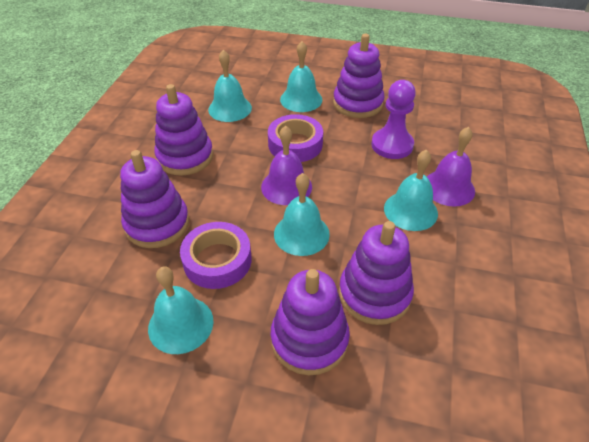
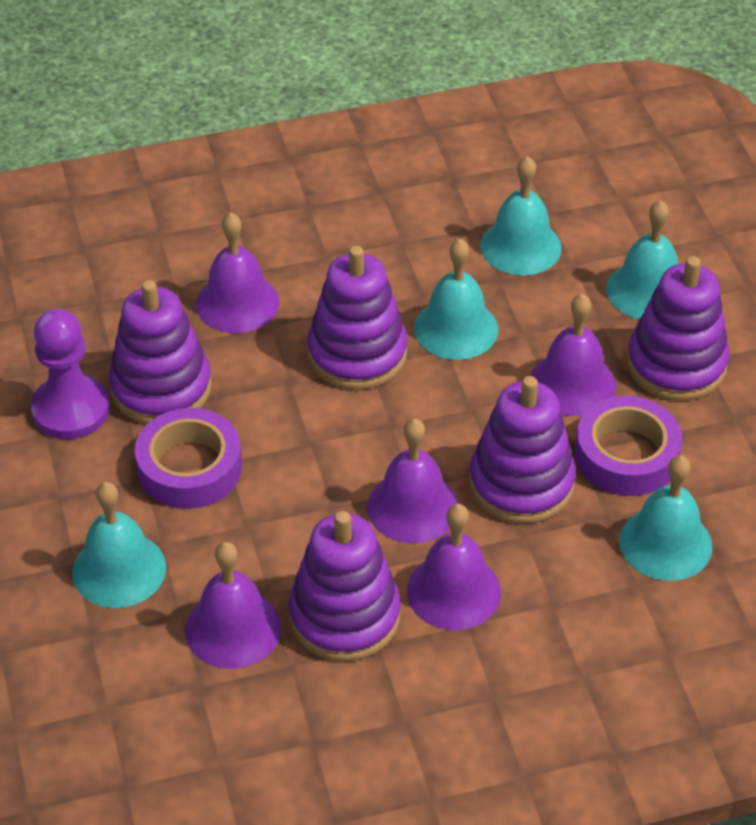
purple bell: [261,126,312,205] [427,127,475,207] = 2 -> [185,542,281,669] [196,213,279,333] [367,419,458,543] [407,504,501,630] [530,294,616,416] = 5

